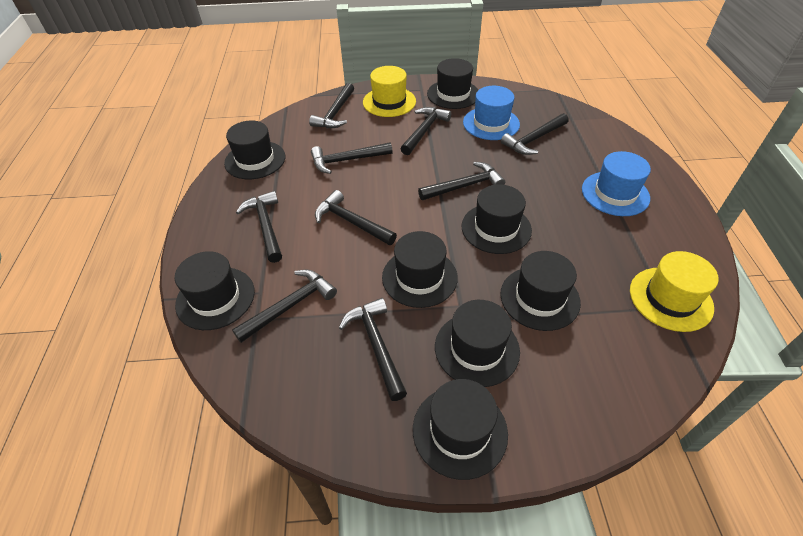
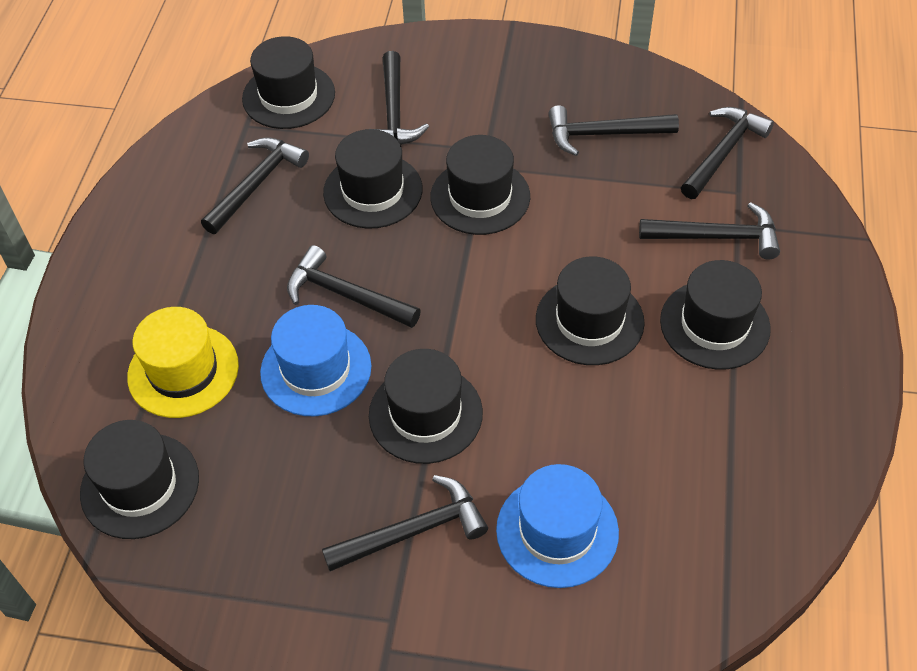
black hammer: [232,270,337,343] [236,191,282,263] [309,83,354,128] [311,142,393,174] [315,190,397,245] [339,298,407,401] [400,107,451,155] [418,162,505,200] [501,113,568,155] = 9 -> [201,137,309,234] [287,245,421,328] [322,475,488,571] [376,51,429,145] [548,105,679,156] [639,202,780,259] [681,107,774,199] = 7
black hat: [175,251,255,330] [224,121,285,179] [382,231,458,308] [413,379,508,480] [427,58,478,109] [435,300,520,387] [461,185,532,254] [500,251,581,331] = 8 -> [80,420,199,539] [242,36,335,129] [323,129,423,229] [369,349,483,464] [430,135,530,235] [536,257,645,365] [660,260,771,370] = 7
yellow hat: [363,66,416,117] [630,251,719,332] = 2 -> [127,307,239,418] = 1

